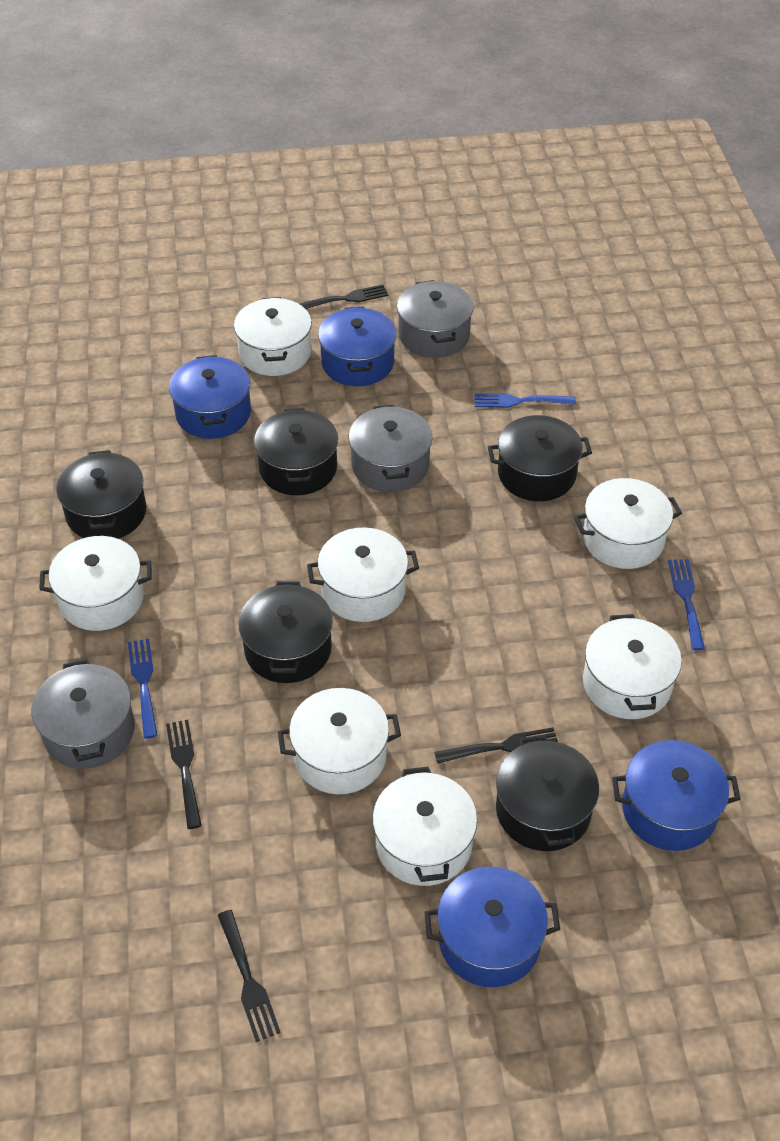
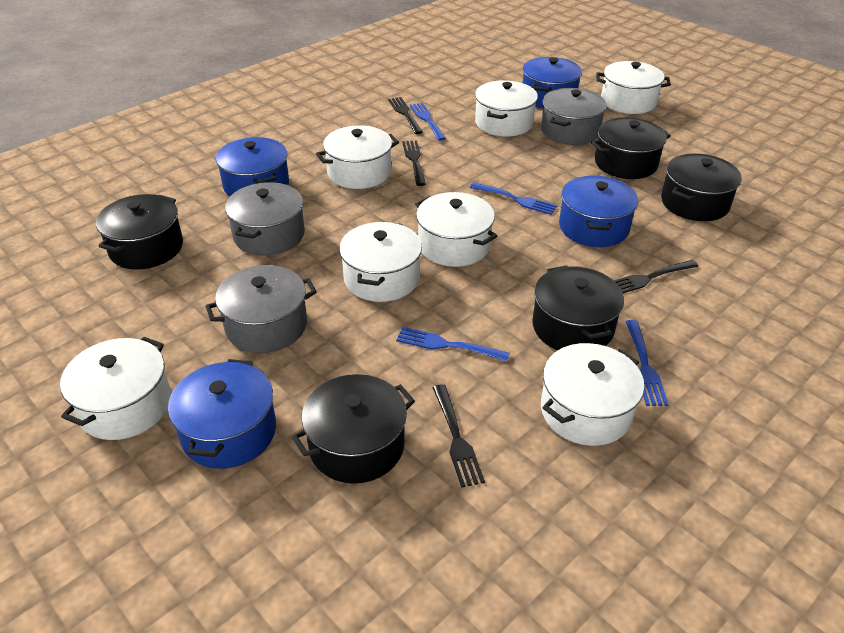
blue fork: [128,639,158,739] [474,393,576,408] [668,559,705,650] = 3 -> [396,327,510,362] [410,103,446,141] [470,182,558,215] [626,320,669,406] = 4

